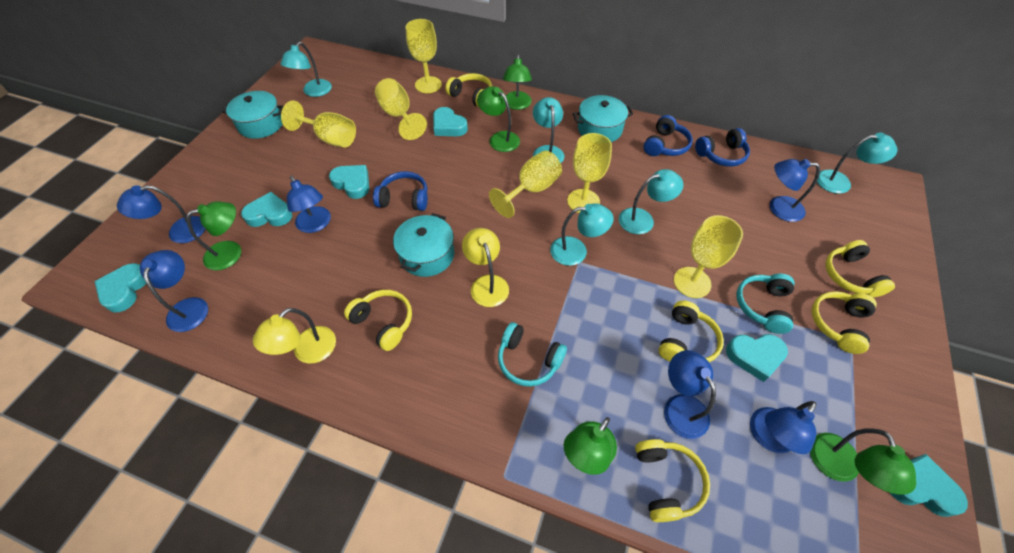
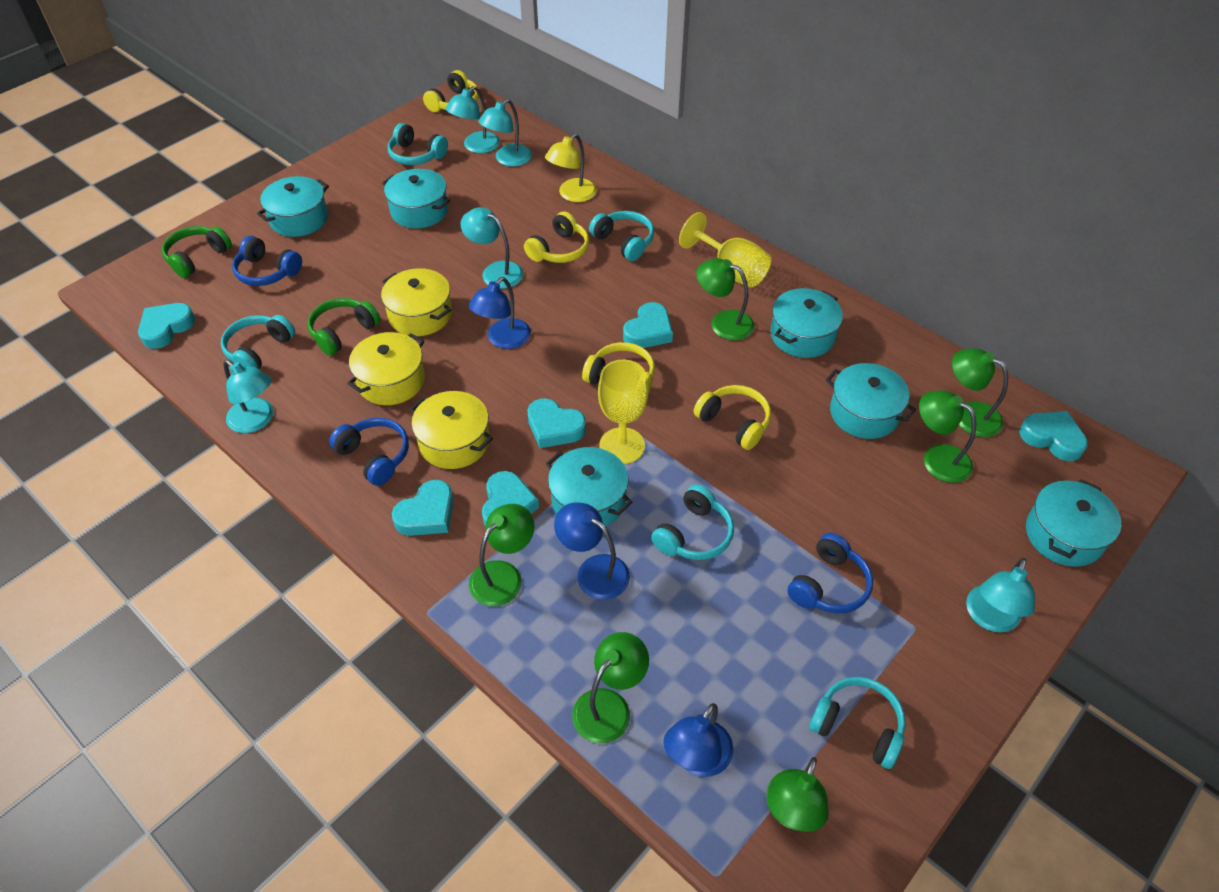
blue lamp: [117,185,205,243] [140,250,208,332] [287,175,331,233] [664,350,716,439] [750,401,817,454] [770,159,820,222] = 6 -> [469,277,531,349] [554,503,630,600] [663,703,734,777] = 3
green headphones: none = 0 -> [162,226,232,278] [308,298,381,356] = 2
green lamp: [186,201,241,270] [477,86,520,152] [503,55,532,110] [564,417,617,475] [810,428,916,495] = 5 -> [469,504,534,606] [572,632,649,743] [696,258,754,340] [766,757,829,832] [919,390,976,483] [952,348,1008,437] = 6
turquoise headphones: [498,322,567,387] [736,273,795,334] = 2 -> [221,315,295,369] [388,123,448,165] [589,211,654,261] [651,484,734,560] [809,677,906,769] = 5
turquoise pot: [222,91,284,139] [393,213,454,277] [573,95,633,142] = 3 -> [257,176,329,237] [382,169,450,229] [546,447,632,527] [770,288,843,358] [826,363,916,439] [1026,479,1121,567] = 6
yellow goblet: [281,100,356,148] [375,78,427,140] [406,19,442,93] [489,151,562,218] [567,133,612,213] [674,215,743,298] = 6 -> [598,359,648,464] [679,212,771,288] = 2
yellow headphones: [344,290,412,351] [445,73,492,108] [635,439,710,522] [658,301,724,362] [812,291,877,354] [825,240,895,297] = 6 -> [423,70,479,112] [524,211,589,263] [582,342,655,394] [694,385,771,450] = 4
yellow lamp: [253,308,336,363] [462,228,509,307] = 2 -> [545,134,597,202] = 1
yellow pot: none = 0 -> [347,332,425,405] [381,268,452,336] [410,391,493,469] = 3

